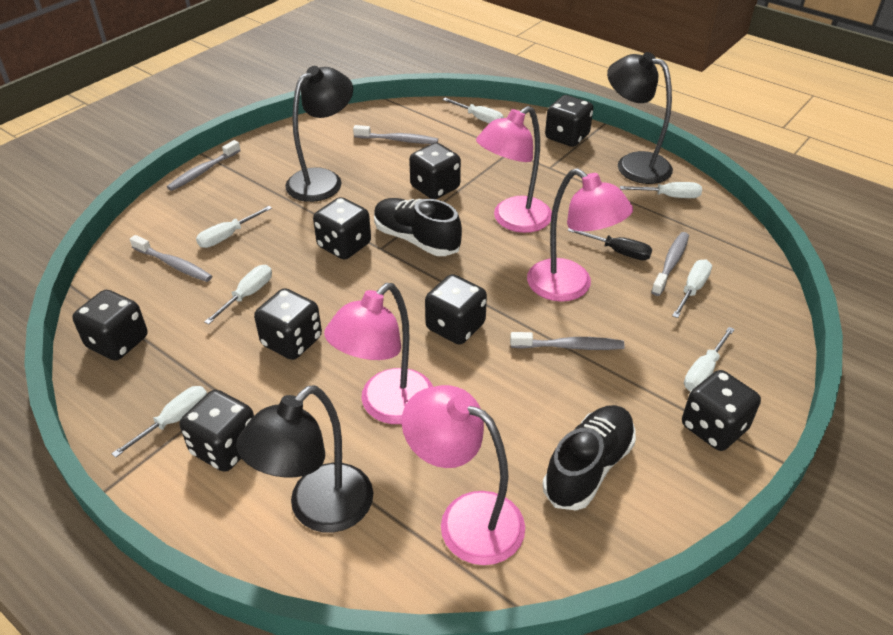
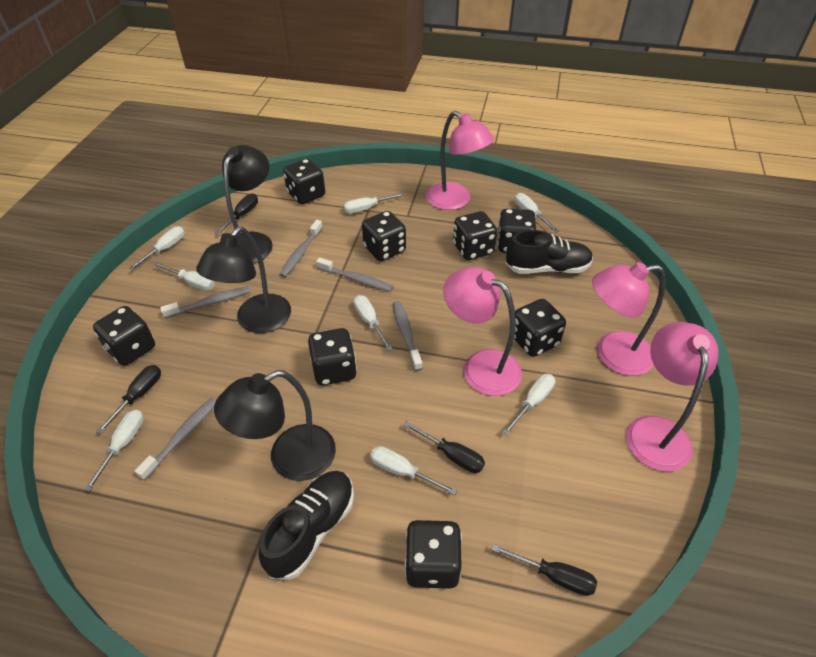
black screwdriver: [568,228,652,260] = 1 -> [96,365,161,434] [215,193,258,235] [403,421,485,473] [492,544,597,596] = 4
white screwdriver: [111,386,207,458] [196,206,272,248] [204,265,272,324] [443,98,504,123] [620,182,702,198] [672,259,712,318] [684,327,735,391] = 7 -> [84,410,144,492] [129,226,185,270] [154,262,215,291] [343,193,405,214] [354,295,392,351] [370,446,457,496] [502,374,555,435] [515,193,559,232] = 8

